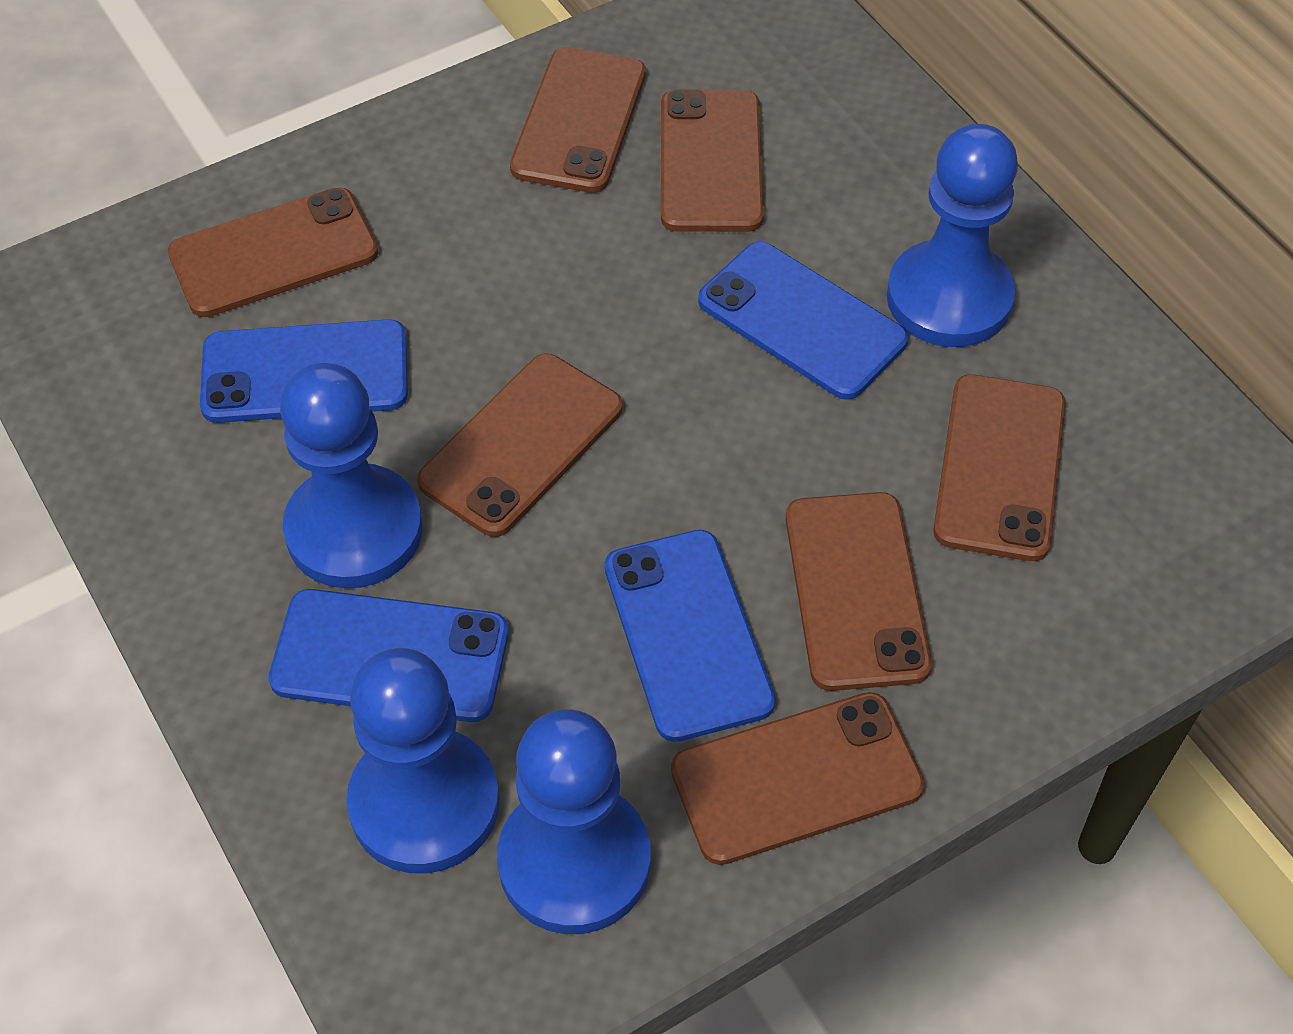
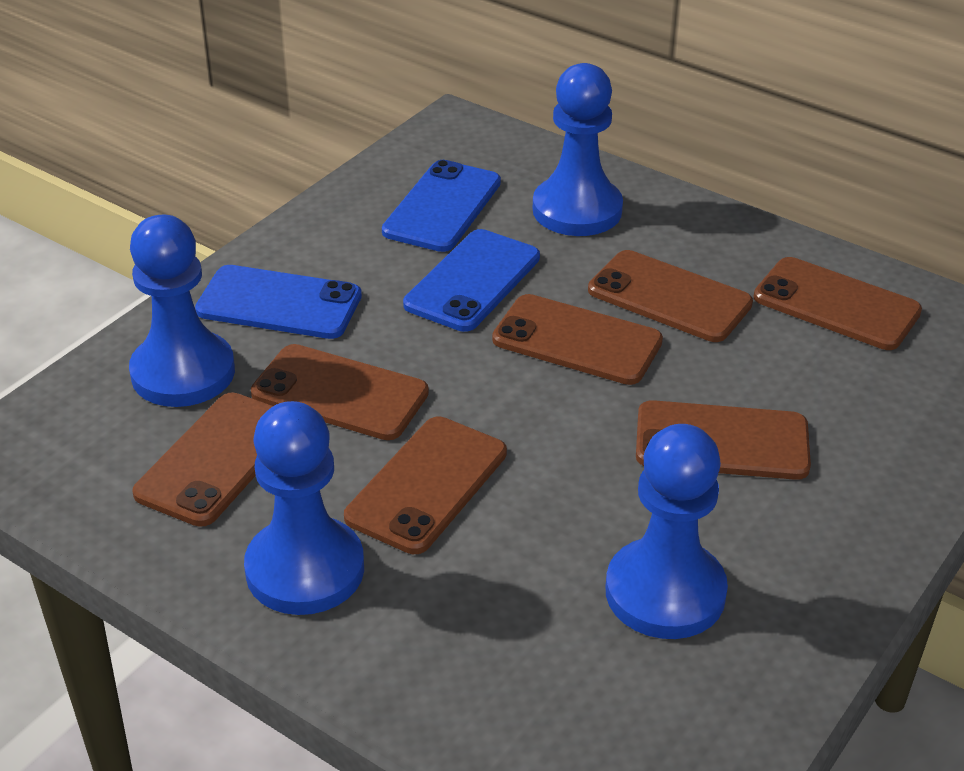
blue phone: [200,319,408,423] [268,589,509,722] [605,530,776,742] [698,242,908,400] = 4 -> [195,265,362,339] [382,160,501,252] [403,229,540,332] = 3

